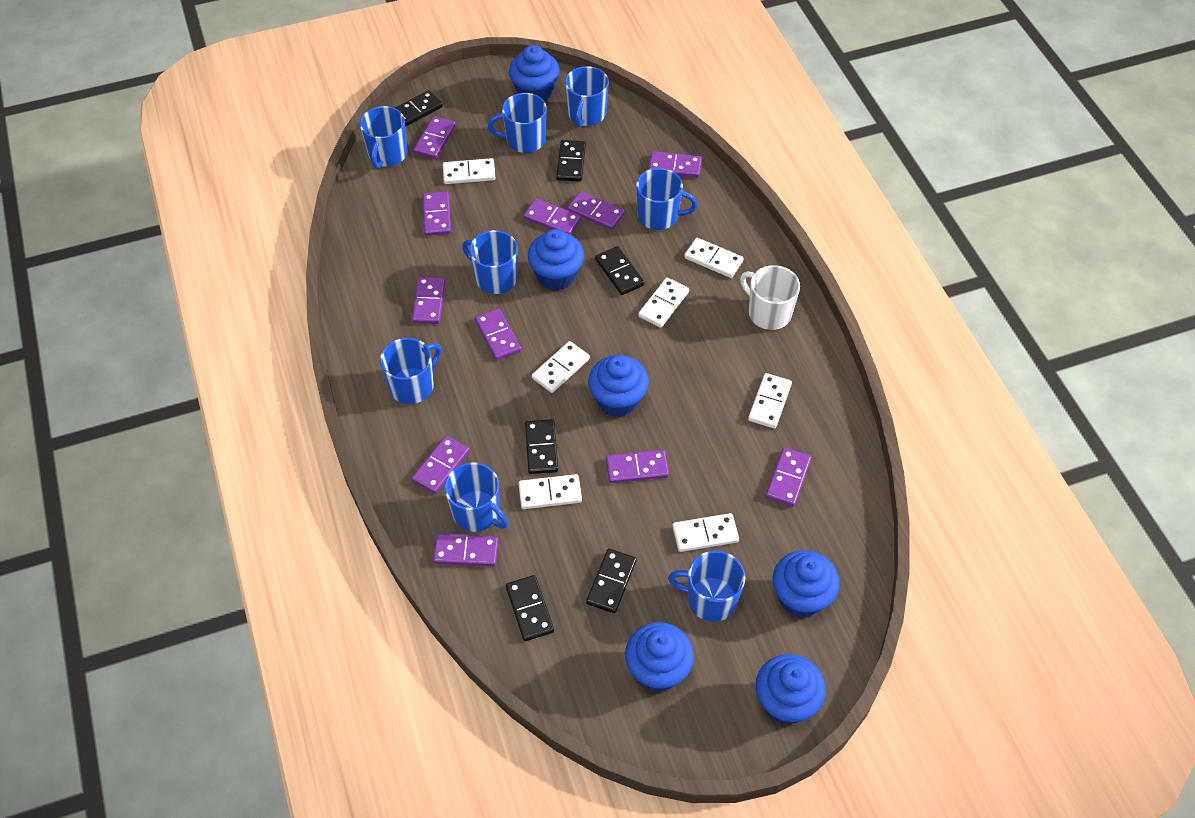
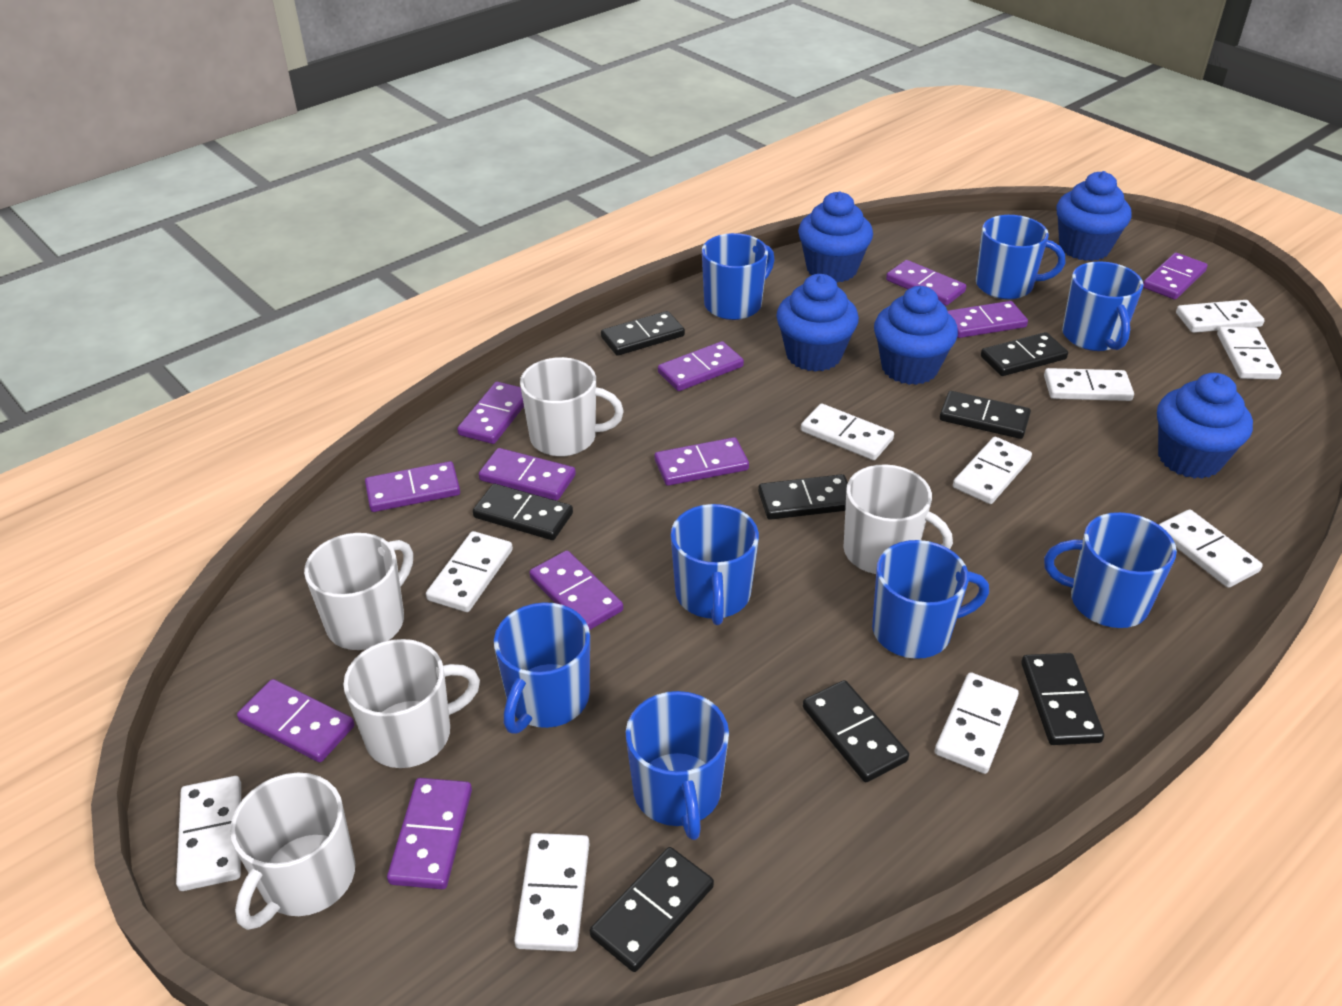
black domino: [395,90,443,127] [506,575,554,641] [525,419,558,474] [556,140,586,182] [586,549,636,613] [595,246,644,295] = 6 -> [473,484,573,540] [590,847,714,972] [601,311,685,356] [758,474,848,520] [803,680,909,782] [940,391,1031,439] [981,332,1068,376] [1021,653,1104,745] = 8
blue cupcake: [509,45,560,102] [528,229,584,291] [588,355,649,417] [625,622,694,692] [755,654,826,725] [773,550,840,618] = 6 -> [776,274,859,372] [798,191,873,283] [874,286,958,385] [1057,171,1132,261] [1157,373,1253,479] = 5
white domino: [443,158,495,184] [518,474,582,509] [532,341,590,393] [638,277,689,328] [672,513,739,552] [684,238,744,278] [748,373,792,429] = 7 -> [176,776,241,891] [426,531,513,612] [514,833,589,952] [801,404,894,460] [935,672,1019,774] [953,437,1032,504] [1044,368,1134,401] [1159,509,1263,588] [1176,300,1265,333] [1217,327,1281,379] = 10
white mug: [740,265,800,330] = 1 -> [230,773,355,930] [304,533,413,650] [343,639,480,768] [520,357,624,457] [843,464,953,574] = 5

